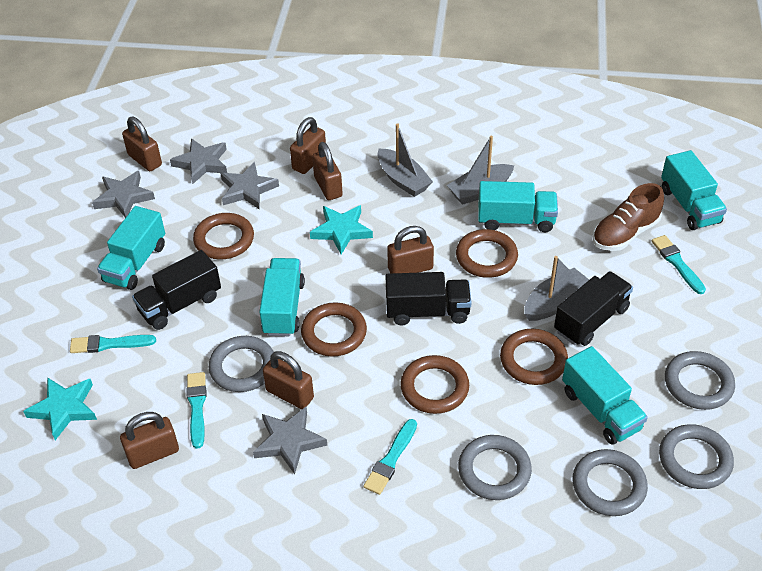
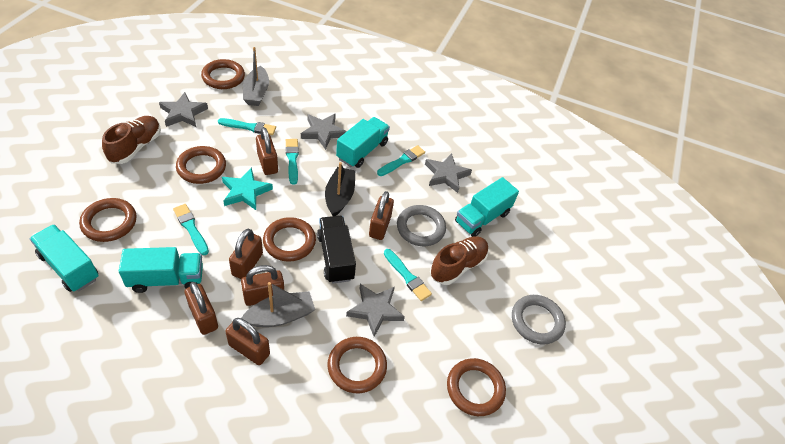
black boat: none = 0 -> [325,162,355,216] = 1
black truck: [132,250,221,330] [386,272,472,326] [554,271,633,346] = 3 -> [317,216,356,283] = 1
brown ring: [193,213,254,260] [301,302,367,357] [400,355,469,414] [456,229,518,278] [500,329,568,385] = 5 -> [79,198,137,242] [176,146,226,184] [201,59,245,89] [263,217,316,262] [327,337,387,393] [447,358,506,416] = 6
brown shoe: [593,183,664,251] = 1 -> [102,116,161,164] [430,236,489,285] = 2
grey boat: [377,123,433,197] [447,136,514,205] [524,256,589,321] = 3 -> [242,282,315,327] [243,47,269,106] = 2
grey ring: [209,336,274,392] [458,435,532,500] [573,449,648,516] [659,424,734,489] [665,351,735,410] = 5 -> [397,205,446,246] [512,295,566,345] = 2
turquoise brush: [70,335,156,353] [187,372,207,449] [363,419,417,495] [652,235,706,294] = 4 -> [173,204,209,255] [218,118,276,135] [286,139,299,185] [377,145,425,176] [384,249,432,301] = 5
turquoise star: [23,377,97,440] [310,205,373,255] = 2 -> [222,167,273,210] = 1
turquoise truck: [97,206,165,290] [259,258,305,336] [478,181,558,232] [562,346,648,445] [661,150,727,230] = 5 -> [30,224,99,292] [119,247,203,293] [336,117,390,168] [455,177,519,237] = 4

